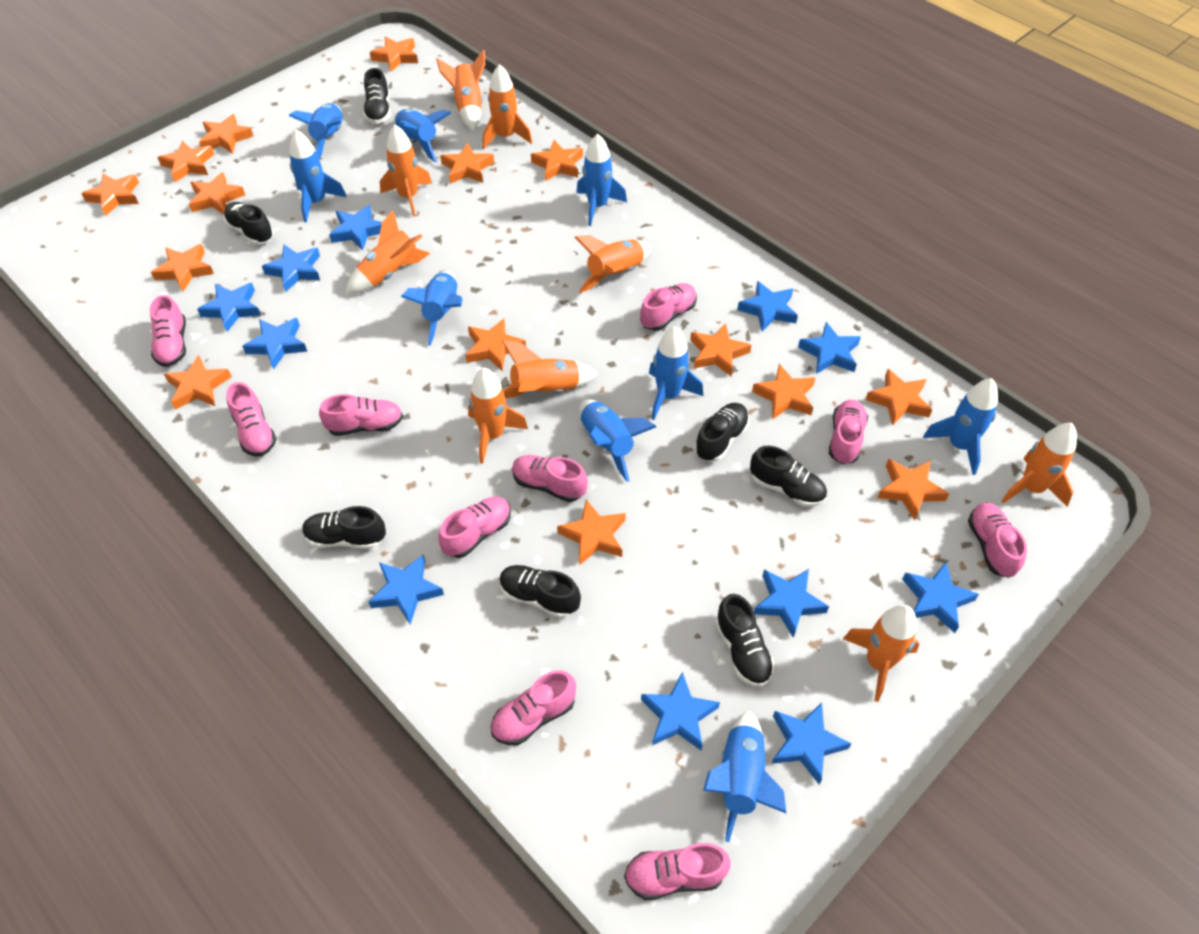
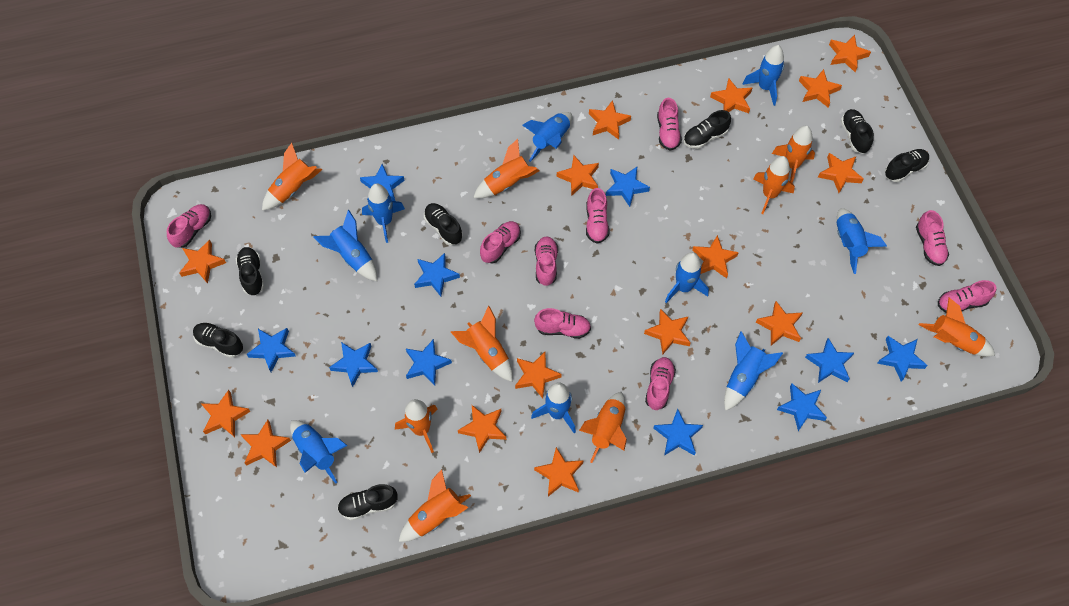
blue star: [197,283,261,332] [242,318,307,370] [262,245,320,292] [329,205,382,251] [369,554,444,625] [641,672,720,750] [737,281,798,332] [754,569,829,638] [772,702,851,784] [798,322,861,374] [902,562,979,633] = 11 -> [247,328,296,372] [329,342,378,387] [360,164,405,204] [406,339,452,385] [414,253,460,296] [606,167,650,207] [653,409,703,456] [777,383,827,431] [805,338,854,383] [877,336,928,382] = 10
pink shoe: [150,295,186,367] [226,382,276,456] [319,394,403,436] [439,497,511,558] [491,670,576,745] [512,455,588,502] [624,843,731,900] [640,283,697,331] [829,400,868,464] [968,503,1027,578] = 10 -> [167,204,211,248] [480,221,521,264] [534,308,591,339] [535,236,558,286] [586,188,609,244] [645,357,676,410] [657,98,682,151] [916,210,949,266] [938,280,996,313] = 9

